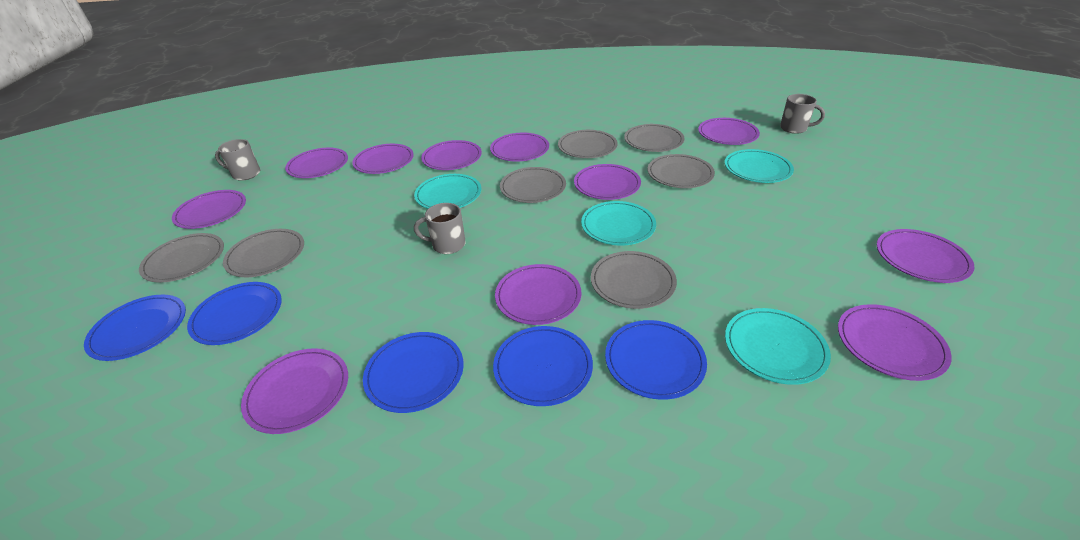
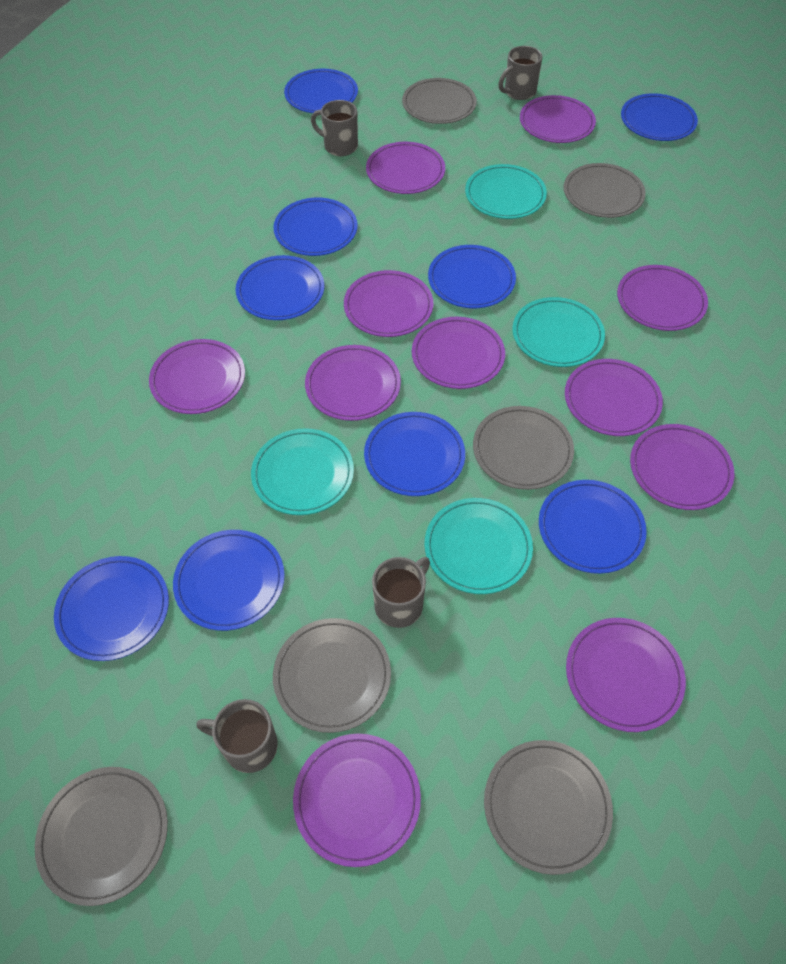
blue plate: [84,295,186,361] [187,282,282,345] [363,332,464,413] [493,326,593,406] [605,320,707,400] = 5 -> [54,556,169,661] [173,530,285,631] [236,255,324,320] [273,198,358,256] [284,69,358,113] [364,412,465,496] [428,245,516,308] [539,480,647,574] [621,93,698,141] = 9
grey mug: [215,139,260,181] [414,203,465,254] [780,94,825,134] = 3 -> [196,699,278,773] [311,100,358,156] [372,557,430,628] [498,46,543,100] = 4
grey plate: [139,233,224,282] [223,229,304,277] [500,167,566,203] [558,130,618,158] [591,251,677,309] [624,124,684,152] [648,154,715,188] = 7 -> [35,767,168,906] [273,618,391,733] [402,78,477,124] [473,406,574,490] [484,740,613,875] [564,163,646,218] = 6

